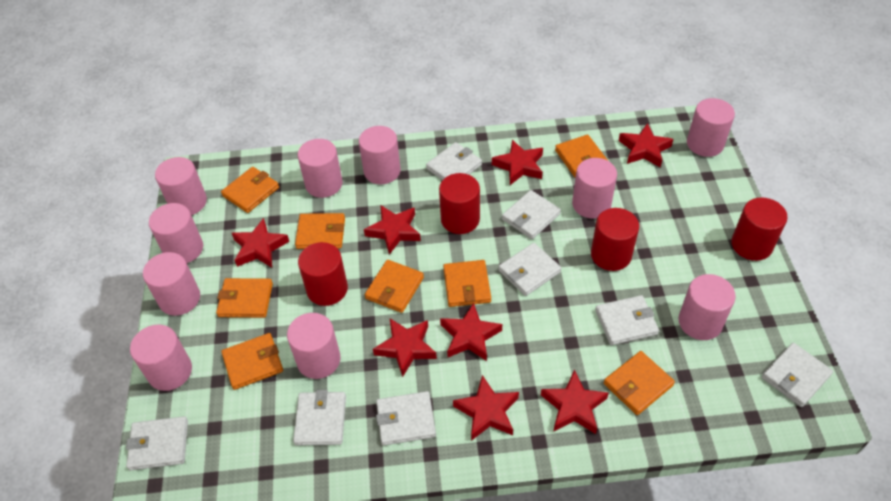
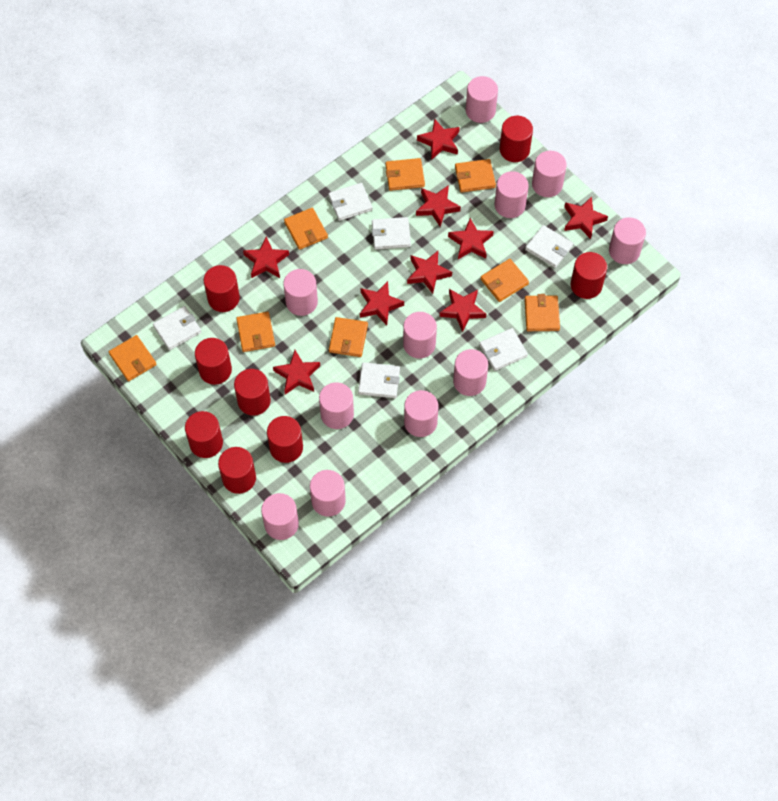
pink cylinder: [130,325,192,391] [143,252,200,316] [149,203,203,263] [155,157,207,215] [287,313,341,379] [298,139,343,198] [359,126,401,184] [572,158,617,219] [679,274,736,340] [687,98,735,157] = 10 -> [261,493,299,540] [283,269,318,316] [310,470,346,517] [319,382,354,429] [403,312,437,359] [404,390,438,437] [453,349,488,396] [466,76,498,123] [495,171,529,218] [532,151,567,197] [609,217,646,264] = 11
red cylinder: [298,242,348,306] [439,173,480,234] [591,208,639,271] [731,197,788,261] = 4 -> [185,411,223,458] [195,338,232,385] [204,265,240,312] [218,447,256,494] [234,369,271,416] [267,416,303,463] [499,116,533,162] [571,252,607,299] = 8
red star: [232,218,289,268] [364,205,421,255] [373,319,437,377] [440,303,502,361] [453,375,519,441] [492,140,543,185] [541,369,609,434] [619,123,674,168] = 8 -> [243,236,289,278] [273,350,320,395] [360,281,404,325] [407,251,452,294] [416,185,461,227] [417,118,460,160] [440,289,486,332] [448,218,494,259] [564,196,608,239] = 9
white wallet: [126,416,188,470] [293,390,346,446] [376,391,436,446] [426,142,482,180] [498,243,561,296] [502,190,561,239] [595,295,659,345] [762,343,833,407] = 8 -> [153,306,201,350] [328,183,373,221] [358,362,400,398] [372,217,411,250] [479,328,528,371] [525,225,573,268] = 6

